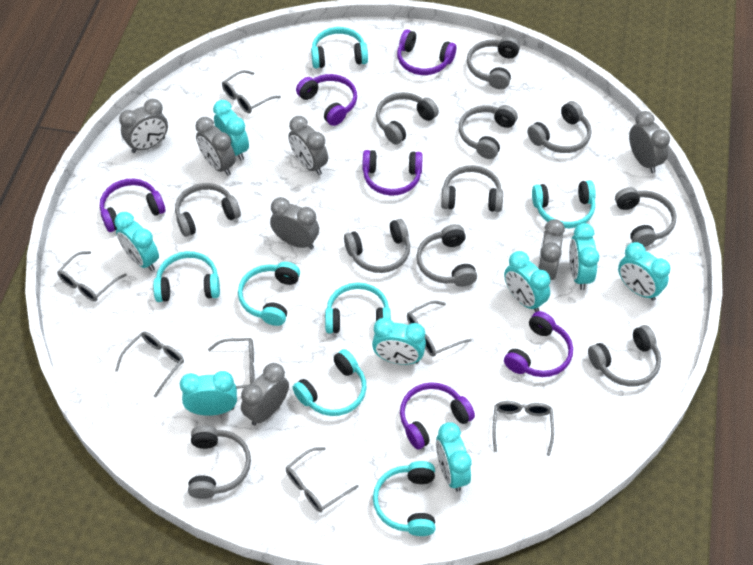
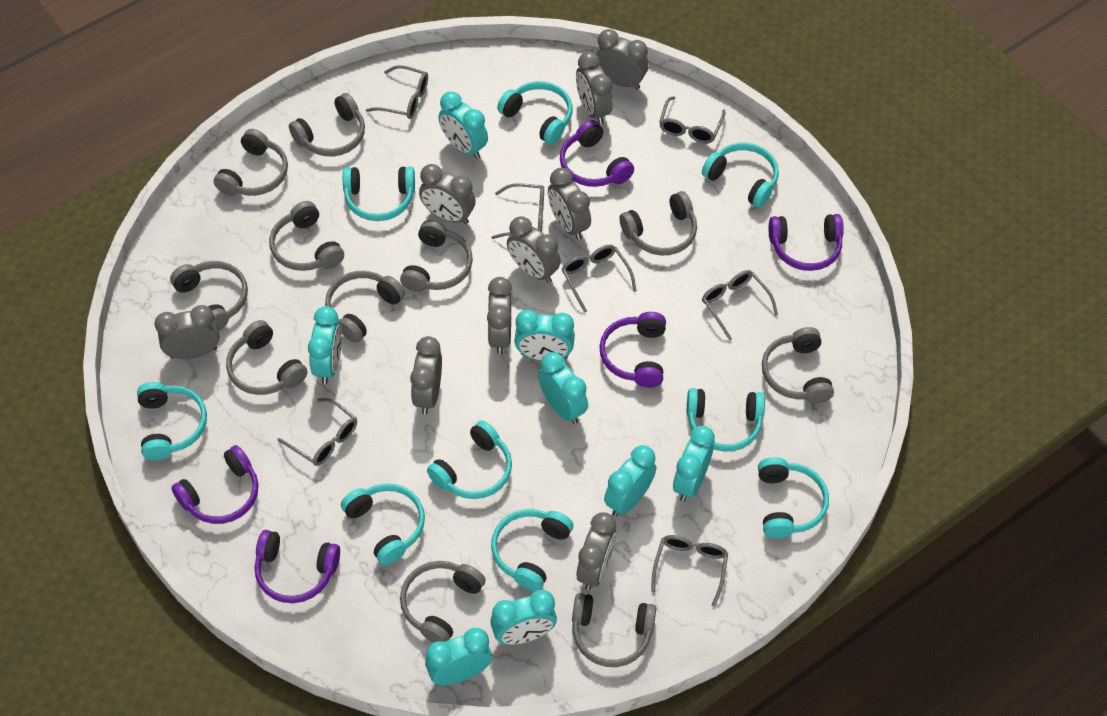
grey clock: [119,99,168,153] [195,117,236,176] [241,363,289,426] [270,197,319,249] [289,116,328,175] [538,219,565,280] [629,111,670,173] = 7 -> [155,305,220,359] [410,336,442,414] [419,164,476,224] [487,277,512,354] [507,216,561,283] [548,168,591,240] [576,52,613,125] [577,512,616,590] [596,29,649,89] = 9
purple headphones: [100,179,165,232] [296,74,357,126] [363,150,423,196] [397,29,457,75] [400,382,475,450] [504,311,573,377] = 6 -> [171,445,258,524] [254,530,340,603] [560,120,634,187] [599,312,666,388] [769,214,844,271] = 5
turquoise headphones: [153,251,220,302] [238,262,300,326] [293,349,367,416] [311,27,368,68] [325,282,391,333] [373,461,435,536] [532,180,596,228] = 7 -> [137,382,207,461] [341,483,425,565] [343,167,415,221] [427,420,512,499] [491,509,573,591] [497,81,573,145] [687,388,765,452] [702,143,779,208] [758,457,829,538] = 9

